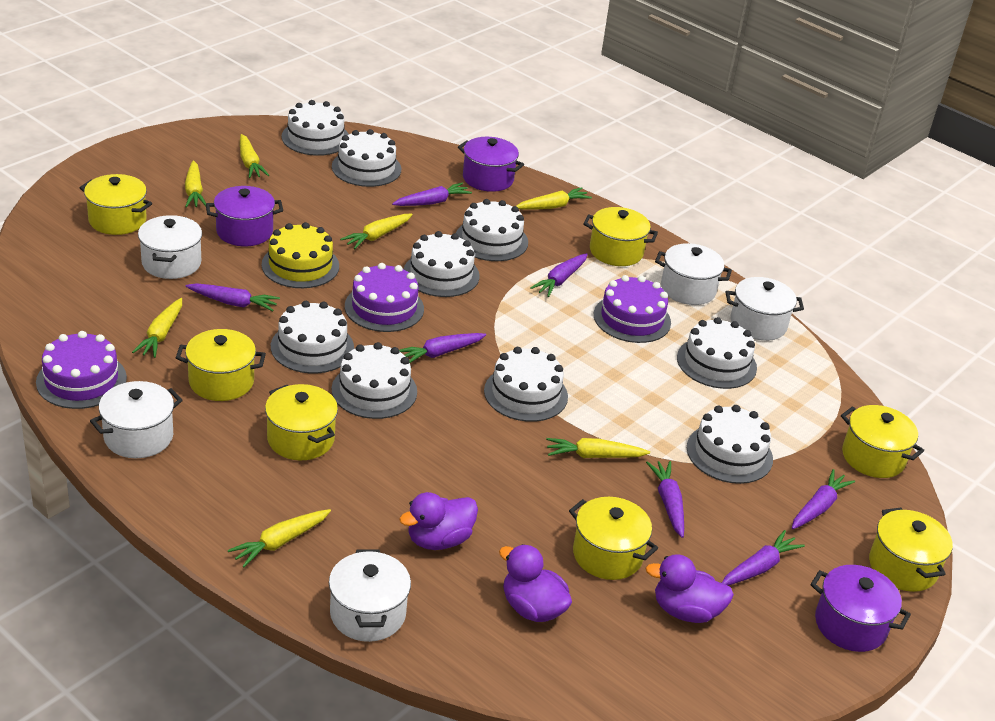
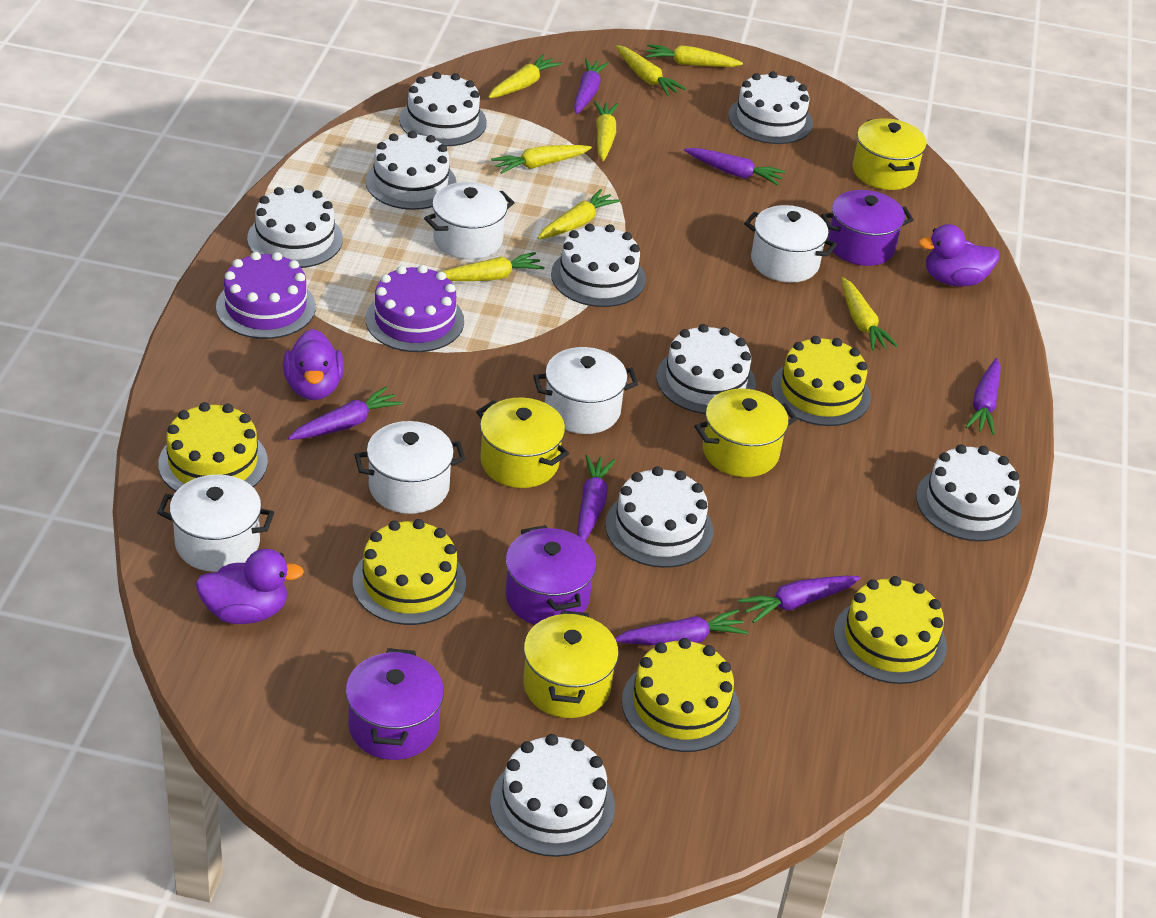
purple cake: [36,331,127,409] [345,263,424,332] [594,275,671,343] = 3 -> [216,252,316,339] [366,265,464,352] = 2
yellow cake: [262,222,339,288] = 1 -> [158,402,268,492] [353,519,466,625] [622,638,740,752] [771,336,871,426] [833,576,947,684] = 5
yellow carrot: [132,298,182,358] [185,160,206,208] [228,509,331,568] [240,134,269,178] [340,213,413,249] [516,187,592,210] [546,438,650,458] = 7 -> [442,252,544,281] [488,54,562,98] [491,145,592,174] [537,189,620,240] [594,101,618,161] [616,45,686,96] [646,44,743,67] [841,277,898,350] = 8
yellow pot: [80,174,152,235] [176,329,266,401] [265,384,338,460] [569,497,658,580] [583,207,658,266] [841,405,924,478] [869,508,953,592] = 7 -> [476,398,569,488] [523,610,619,718] [695,389,797,477] [853,118,927,190] = 4

